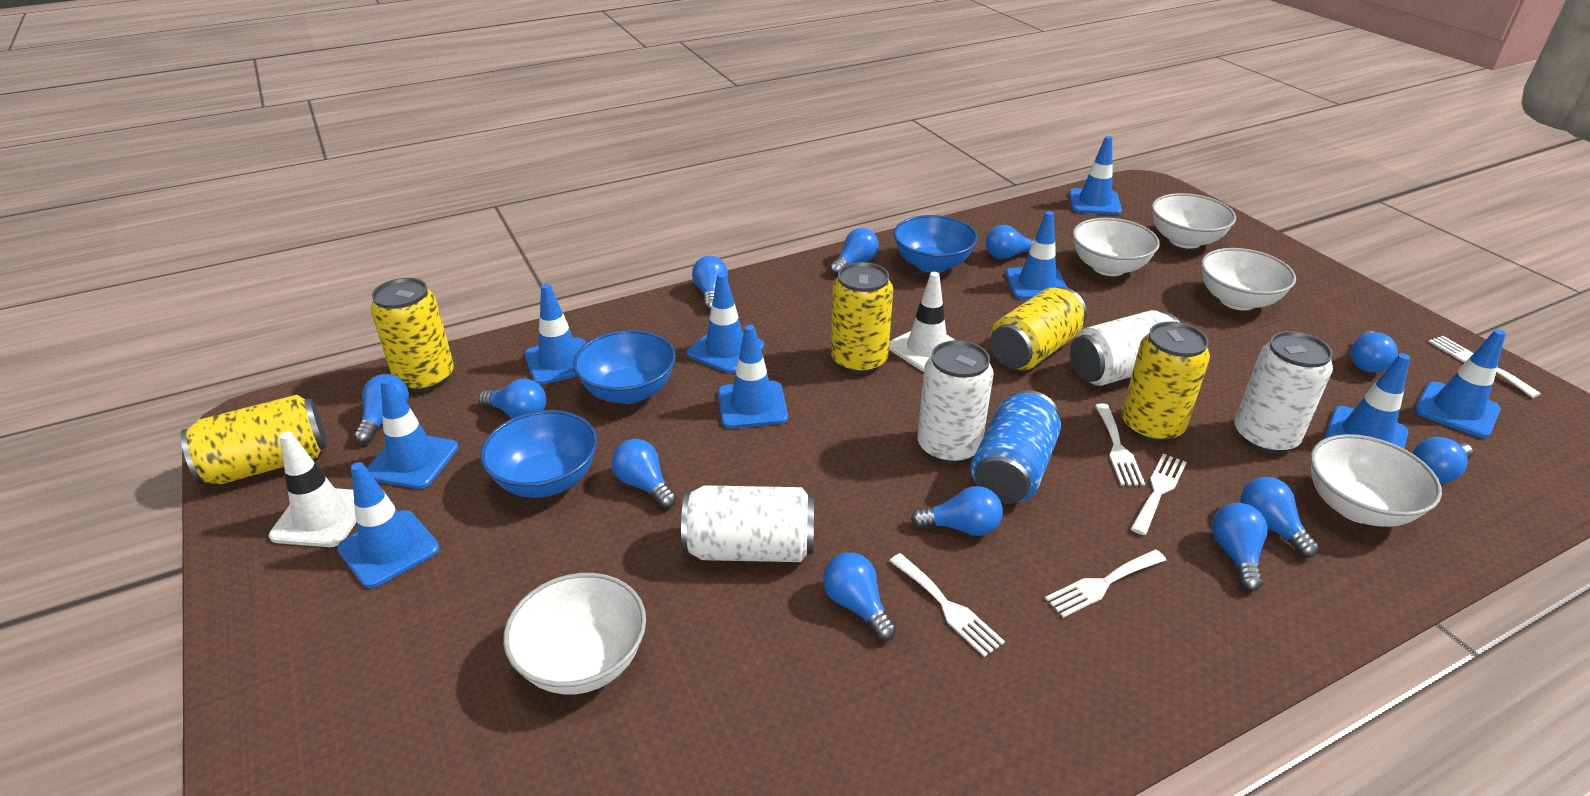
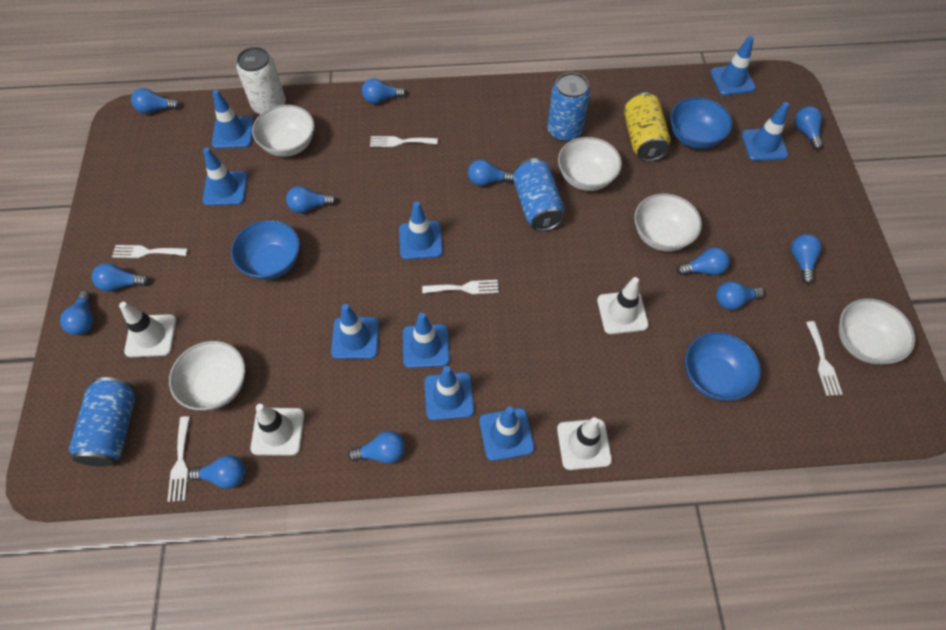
blue can: [970,390,1061,504] = 1 -> [69,377,135,467] [513,158,564,231] [547,72,590,142] = 3
white can: [681,485,814,562] [917,340,994,464] [1070,310,1180,386] [1235,331,1333,454] = 4 -> [236,47,286,114] = 1
white traffic cone: [269,432,356,547] [889,272,955,372] = 2 -> [119,302,176,357] [250,404,304,456] [557,417,612,470] [597,277,649,334] = 4
yellow can: [180,395,327,485] [370,278,454,392] [831,262,893,374] [990,287,1087,371] [1122,321,1210,443] = 5 -> [624,92,670,162] = 1

